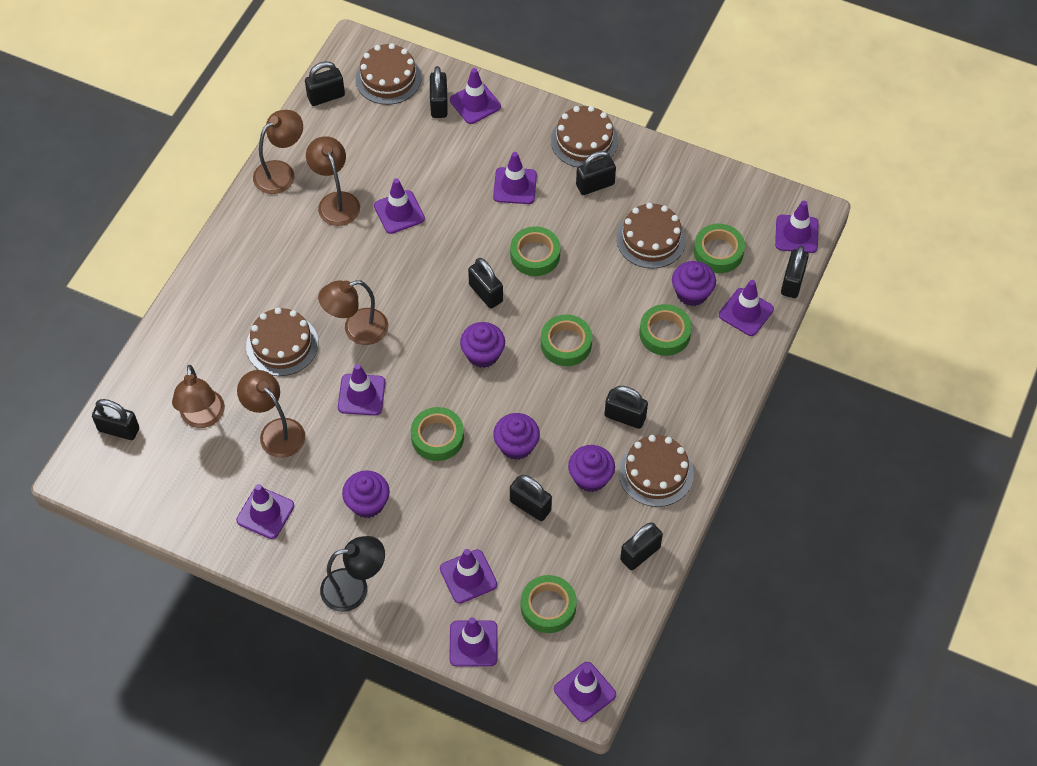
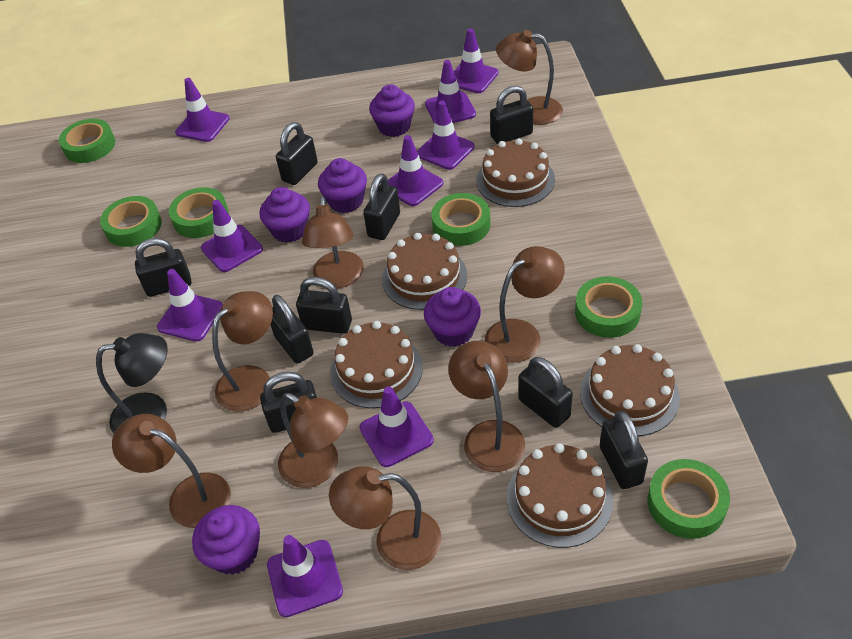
brown lamp: [172,365,225,428] [237,370,305,458] [253,110,303,194] [306,136,360,226] [318,280,388,345] = 5 -> [112,414,231,528] [212,291,273,412] [278,393,348,488] [302,196,364,288] [329,466,441,570] [448,341,525,472] [485,246,565,363] [496,30,563,125] = 8
purple traffic cone: [236,484,294,539] [338,364,385,415] [374,178,425,234] [440,549,497,604] [449,617,498,666] [450,68,501,124] [493,152,537,204] [554,662,616,722] [719,280,774,336] [775,201,819,253] = 10 -> [157,269,223,342] [175,78,230,142] [201,200,263,272] [267,535,343,617] [359,386,434,467] [388,135,443,206] [417,101,475,170] [425,60,476,123] [454,28,499,93] = 9

